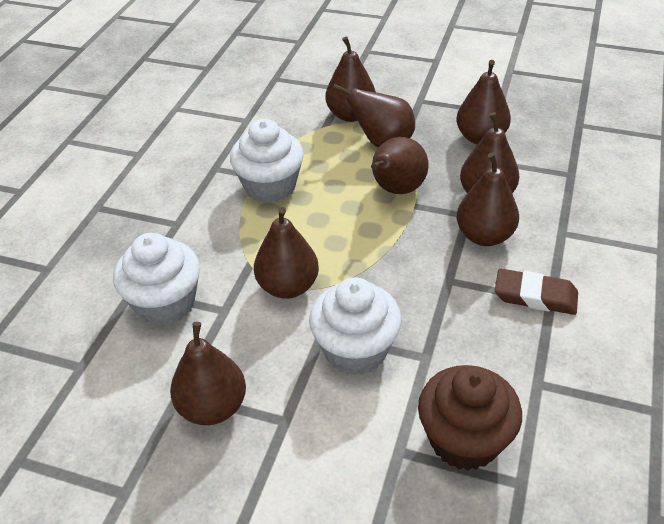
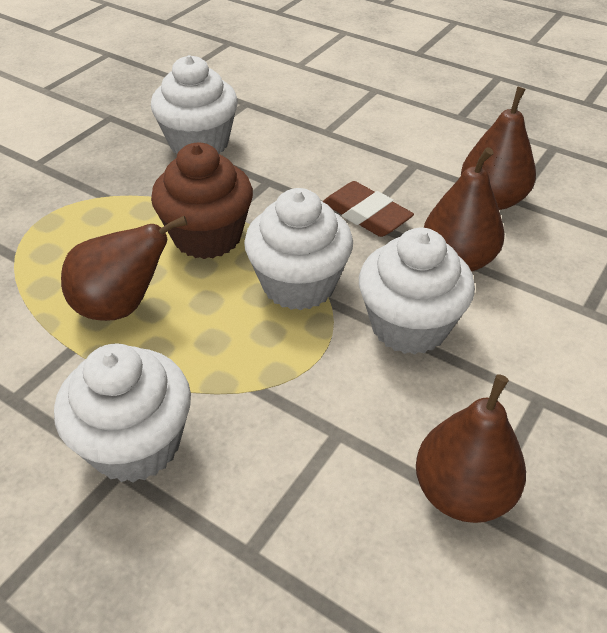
brown pear: [170,322,246,425] [254,207,319,299] [325,36,376,122] [333,84,415,147] [371,137,428,194] [456,60,511,145] [457,153,519,246] [460,112,520,193] = 8 -> [61,216,187,321] [416,374,526,523] [424,147,504,272] [461,87,536,210] = 4
white cupcake: [113,233,200,326] [230,119,304,203] [309,277,402,375] = 3 -> [54,343,191,482] [151,55,238,154] [244,188,353,310] [359,228,475,355] = 4

